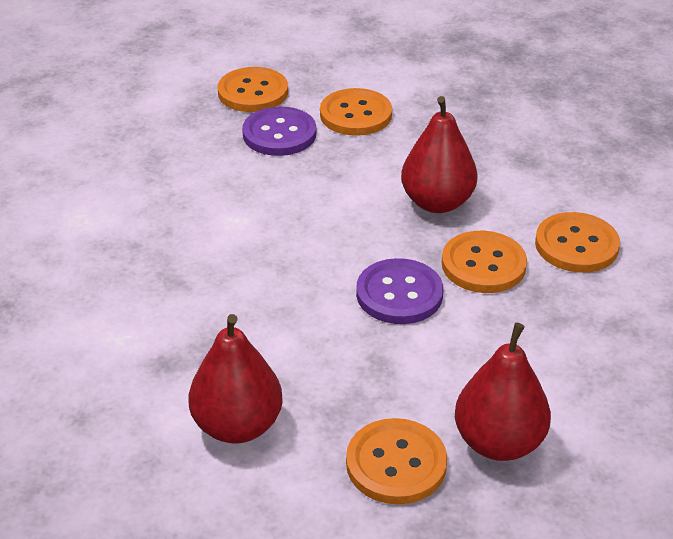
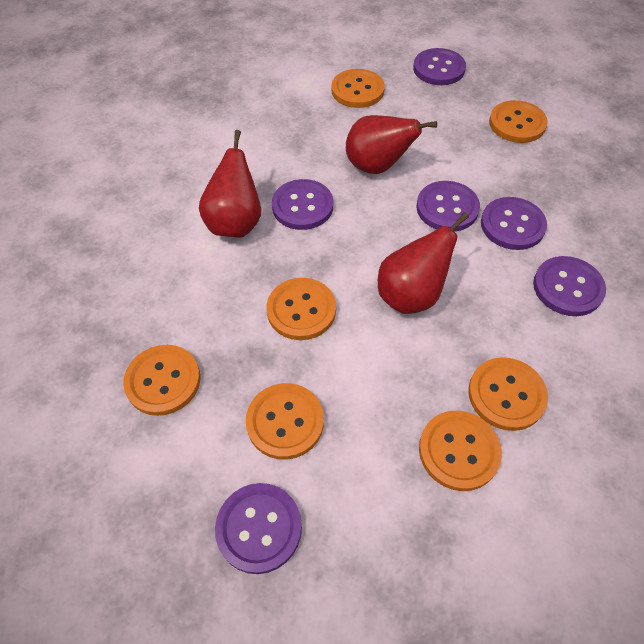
orange button: [218,67,288,112] [320,88,392,136] [346,418,447,504] [442,231,527,293] [535,212,620,273] = 5 -> [123,345,200,416] [246,383,324,459] [266,278,336,340] [331,69,385,108] [419,411,502,491] [468,357,548,431] [489,100,548,143] = 7
purple button: [242,107,316,156] [356,258,443,324] = 2 -> [215,483,302,574] [272,179,333,230] [413,48,466,85] [416,181,480,232] [481,197,547,250] [533,256,606,316] = 6

